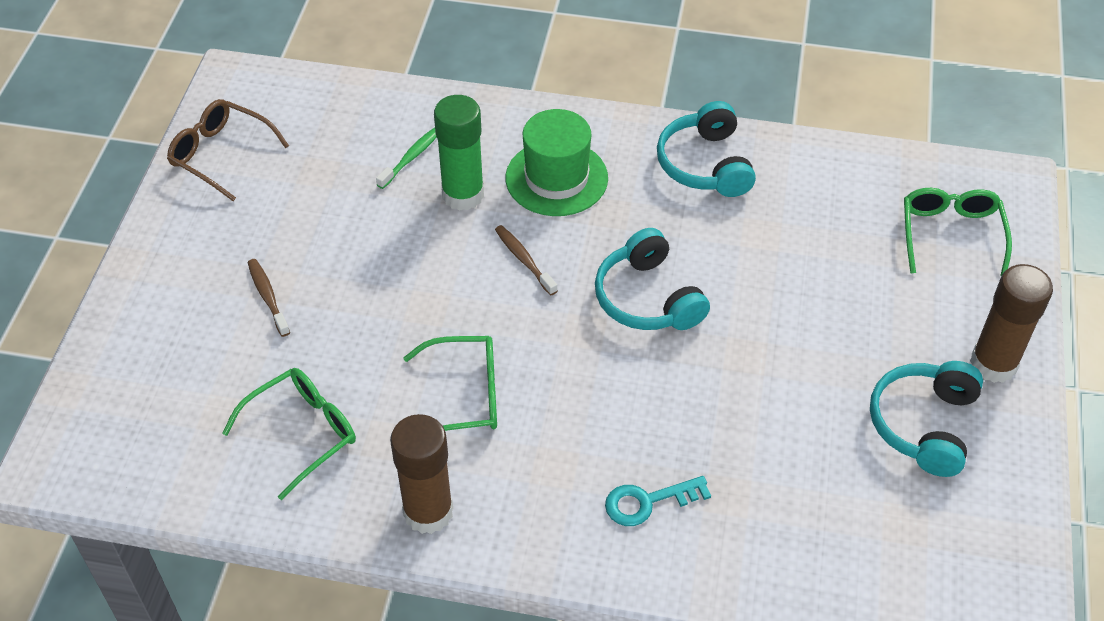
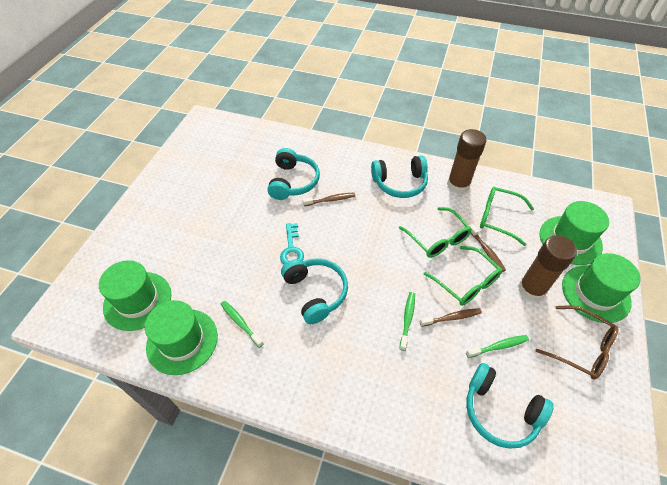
brown toothbrush: [248,259,290,337] [495,225,557,296] = 2 -> [302,193,355,206] [419,308,482,327] [469,224,506,272] = 3
green glue stick: [434,95,484,211] = 1 -> none = 0
green hat: [505,109,608,216] = 1 -> [99,260,171,331] [145,300,218,375] [540,201,609,265] [562,253,641,323] = 4
green toothbrush: [376,127,437,189] = 1 -> [221,301,264,348] [399,292,415,351] [466,335,529,358] = 3
turquoise headphones: [595,228,710,330] [657,101,756,197] [870,361,983,477] = 3 -> [267,148,320,200] [281,258,348,324] [371,155,428,198] [466,363,554,449] = 4

